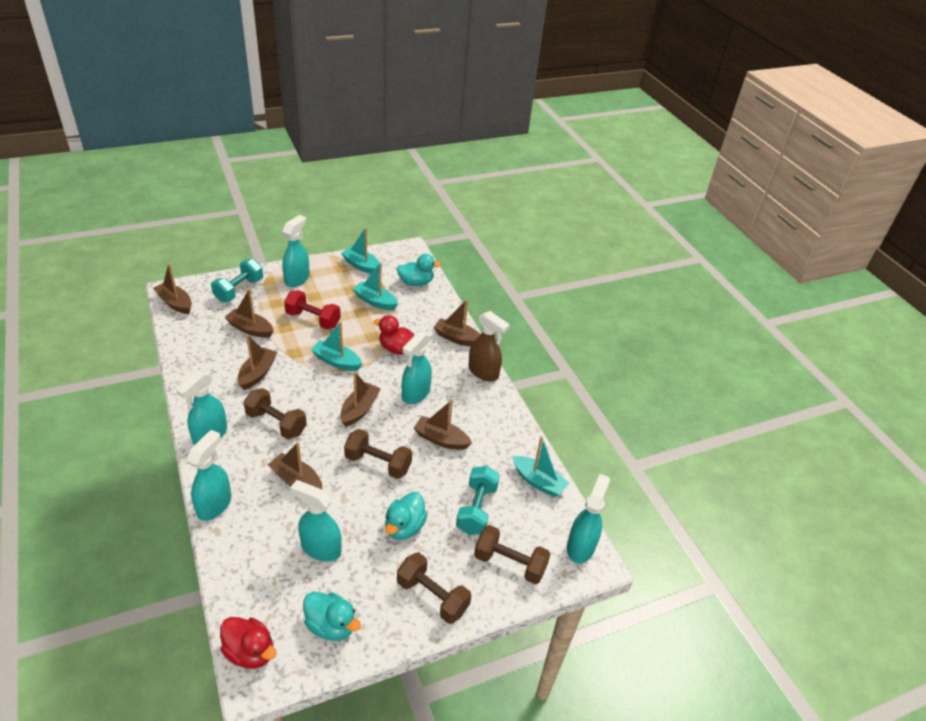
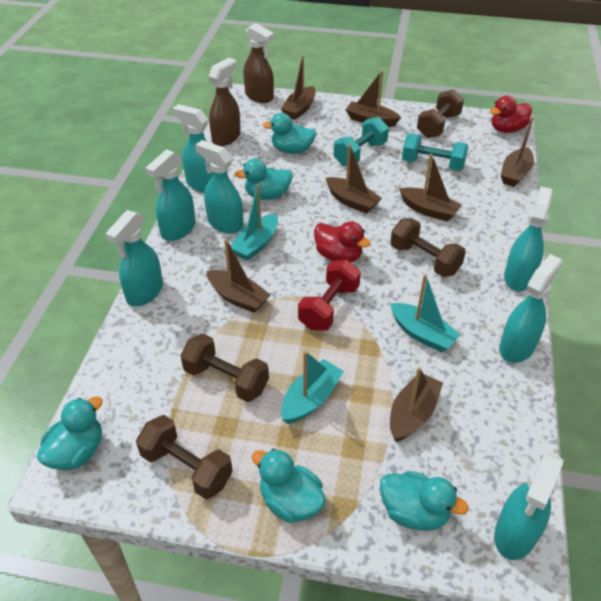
brown spray bottle: [469,311,510,381] = 1 -> [208,58,241,146] [243,23,274,103] = 2
turquoise boat: [311,321,362,371] [341,228,382,274] [353,263,398,310] [513,436,569,497] = 4 -> [231,185,278,260] [281,351,344,424] [390,274,461,352] = 3
turquoise duck: [303,592,361,641] [385,492,428,540] [396,254,441,286] = 3 -> [37,396,103,470] [235,159,293,200] [252,449,326,523] [263,113,317,154] [380,471,469,531] = 5
turquoise spray bottle: [176,371,227,445] [187,430,231,521] [282,215,310,287] [290,480,342,562] [402,332,432,404] [567,474,610,563] = 6 -> [105,210,163,306] [145,149,195,241] [172,104,213,193] [195,140,243,234] [494,453,563,560] [499,254,562,363] [504,187,553,291] = 7

